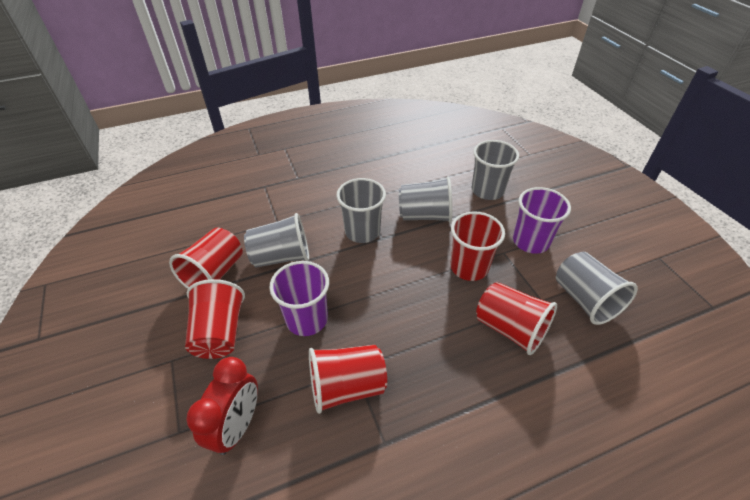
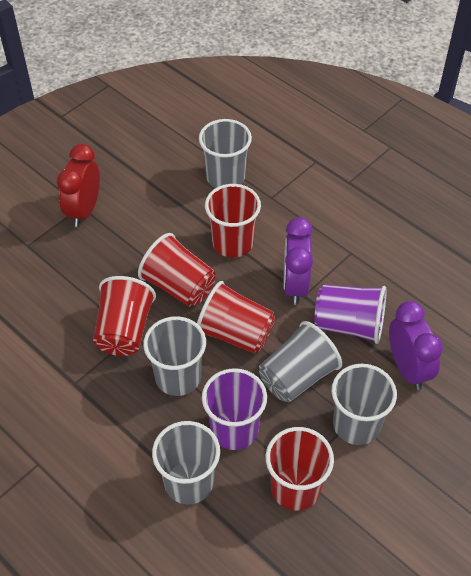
purple clock: none = 0 -> [284,217,313,305] [389,301,443,390] = 2

